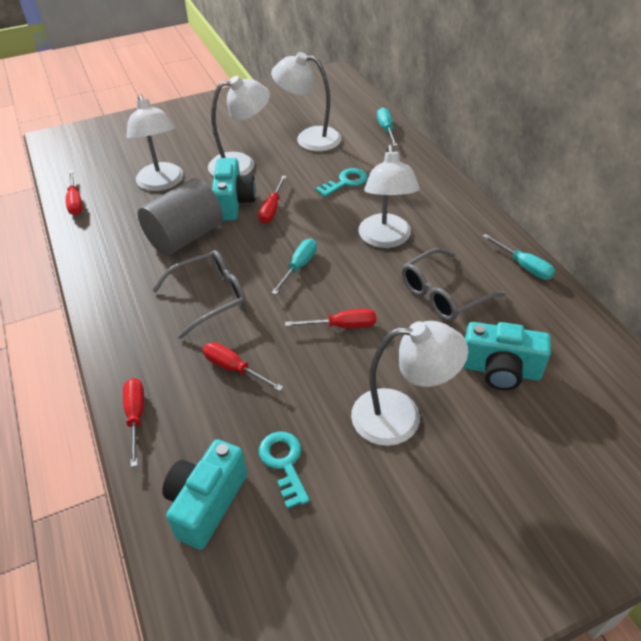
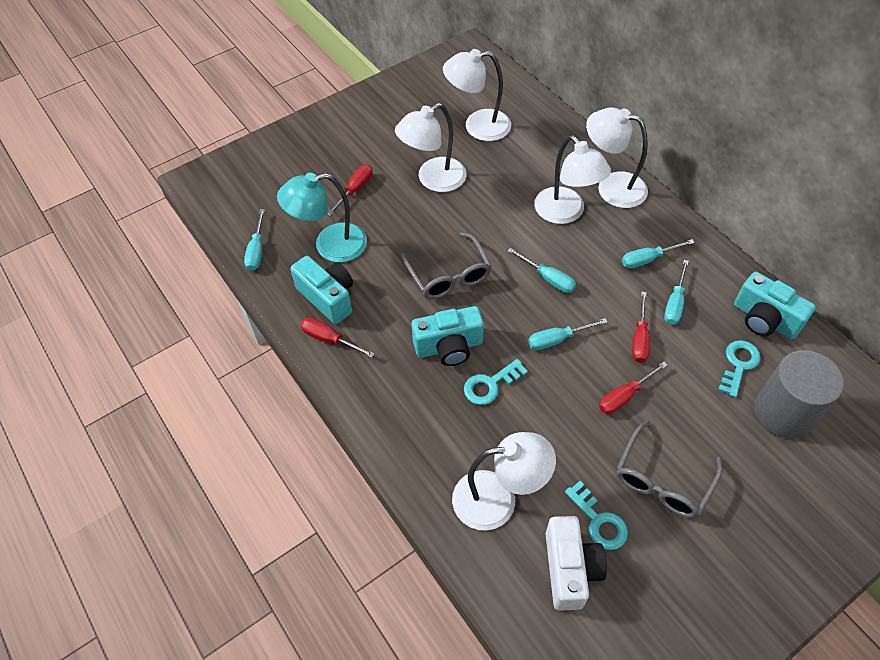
red screwdriver: [66,170,83,215] [123,378,144,467] [203,342,284,391] [258,176,287,224] [285,309,376,328] = 5 -> [300,317,375,358] [327,165,373,216] [599,362,667,414] [632,292,650,363] = 4
turquoise key: [259,431,310,509] [315,168,368,197] = 2 -> [464,359,528,405] [565,481,628,550] [718,340,761,398] = 3
turquoise lamp: none = 0 -> [277,173,367,263] = 1
turquoise screwdriver: [271,239,317,295] [377,107,398,146] [482,234,555,280] = 3 -> [244,209,265,271] [508,248,576,293] [528,318,608,350] [622,239,695,269] [664,260,689,325] = 5
white camera: none = 0 -> [546,516,607,611] = 1

